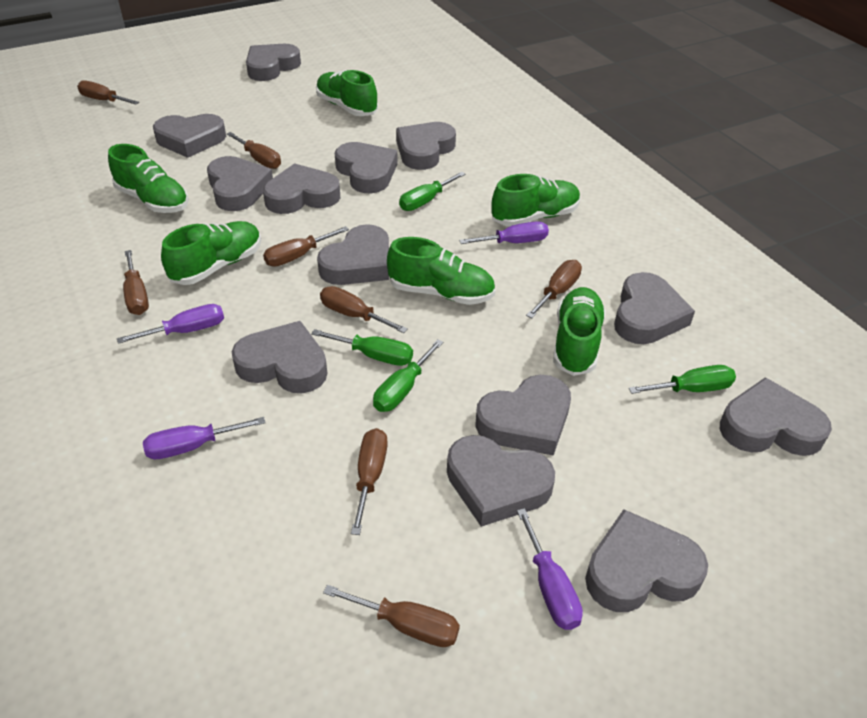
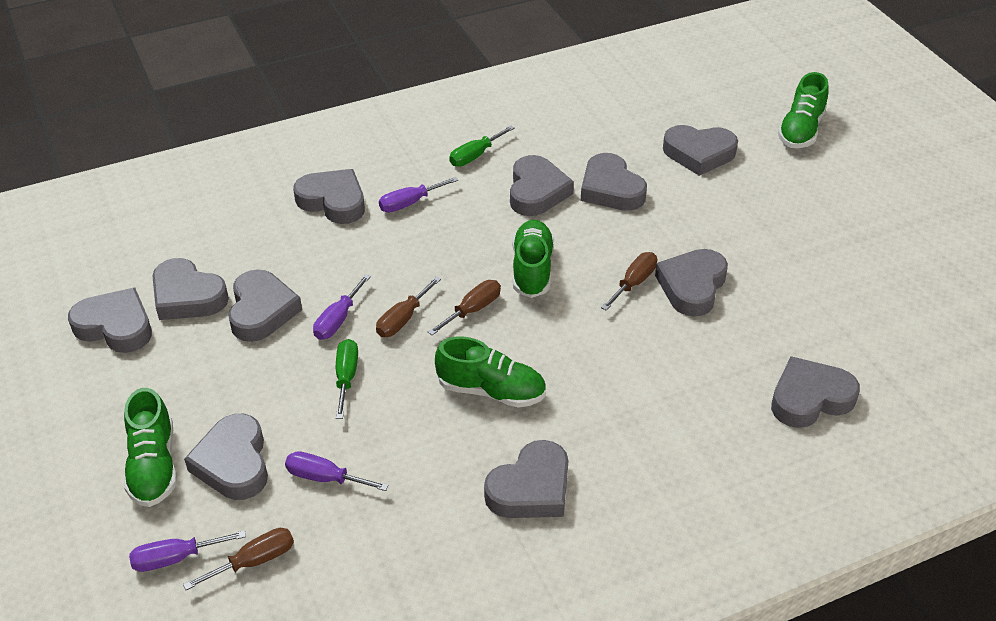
brown screwdriver: [77,80,139,105] [123,250,149,315] [227,132,281,169] [263,226,349,267] [320,286,408,333] [323,585,460,647] [351,428,388,535] [526,260,582,318] = 8 -> [183,528,294,590] [376,276,441,337] [428,280,501,335] [601,252,657,311] = 4
green screwdriver: [311,329,413,366] [373,339,444,412] [399,172,466,211] [629,365,736,394] = 4 -> [336,339,358,419] [449,126,515,167] = 2
green shoe: [108,144,189,213] [161,221,261,285] [316,70,378,116] [387,237,495,305] [492,174,580,226] [553,287,606,376] = 6 -> [124,388,177,507] [435,336,546,408] [512,220,554,298] [778,72,829,148] = 4
grey heart: [153,114,226,158] [207,156,273,211] [232,321,327,393] [246,44,301,81] [263,163,340,214] [317,224,389,285] [335,142,398,193] [396,122,456,170] [447,435,555,527] [475,375,571,456] [585,509,708,612] [614,272,695,344] [720,377,832,456] = 13 -> [68,288,152,353] [152,258,229,320] [184,414,268,500] [228,270,302,342] [293,169,365,224] [484,440,569,518] [510,155,574,216] [581,153,647,211] [655,249,728,317] [663,125,738,176] [771,356,860,428] = 11

